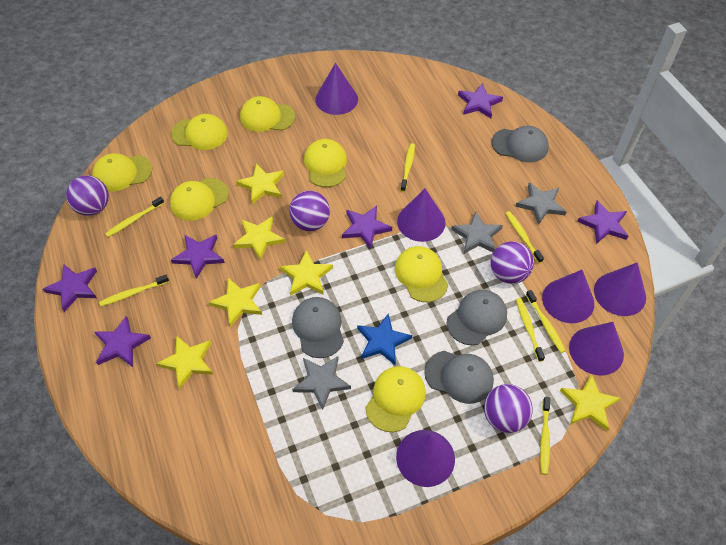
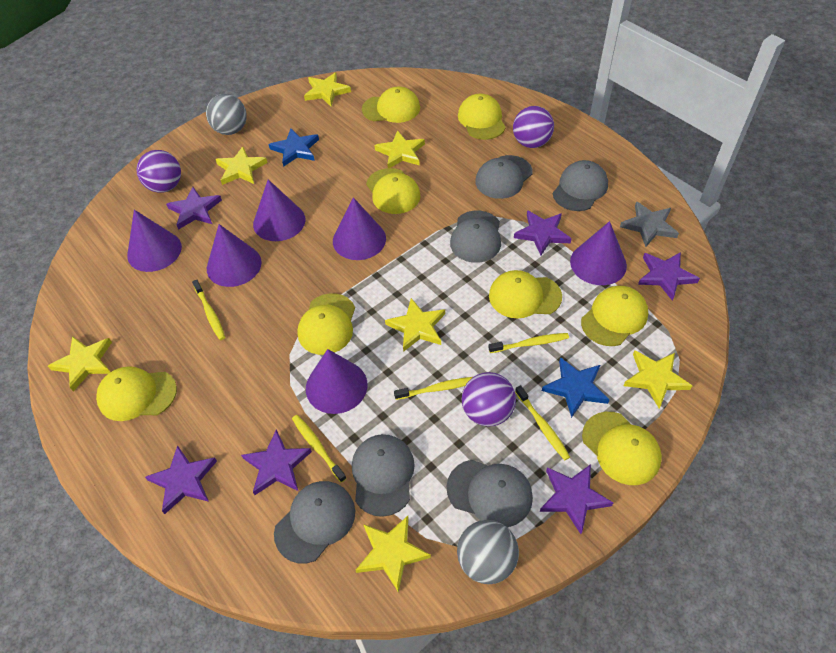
blue star: [357,313,412,366] = 1 -> [269,129,319,167] [542,357,609,418] = 2
grey ball: none = 0 -> [206,94,247,135] [457,520,519,584] = 2
grey cap: [292,297,344,358] [424,351,494,404] [447,290,507,345] [492,126,549,163] = 4 -> [274,481,355,563] [352,434,415,517] [447,460,533,527] [450,211,501,263] [475,155,533,199] [553,160,608,211] = 6
grey star: [292,356,351,410] [451,211,503,254] [515,183,567,225] = 3 -> [620,201,679,247] = 1
purple ball: [66,176,109,216] [289,191,330,231] [484,384,533,433] [491,241,534,284] = 4 -> [137,150,181,193] [462,372,516,426] [513,106,554,148] = 3
yellow cap: [92,153,152,192] [170,178,229,221] [171,114,228,150] [240,96,295,132] [304,139,347,187] [365,366,426,432] [395,246,448,302] = 7 -> [96,366,177,421] [297,293,355,355] [362,87,420,123] [366,168,420,214] [458,94,506,140] [489,270,562,319] [581,286,648,346] [582,412,662,485] = 8
yellow star: [156,336,213,390] [209,278,262,327] [233,216,285,260] [236,163,284,204] [280,250,333,296] [560,374,621,431] = 6 -> [48,336,112,391] [215,146,267,185] [304,72,351,106] [356,516,431,593] [374,130,425,168] [385,298,445,352] [623,350,692,408] = 7
yellow toothbrush: [99,275,169,306] [105,197,164,237] [401,143,415,192] [506,211,544,263] [516,298,545,362] [526,290,566,353] [540,397,550,475] = 7 -> [192,280,225,340] [292,415,346,483] [394,377,473,400] [488,333,569,353] [515,385,570,460] = 5

